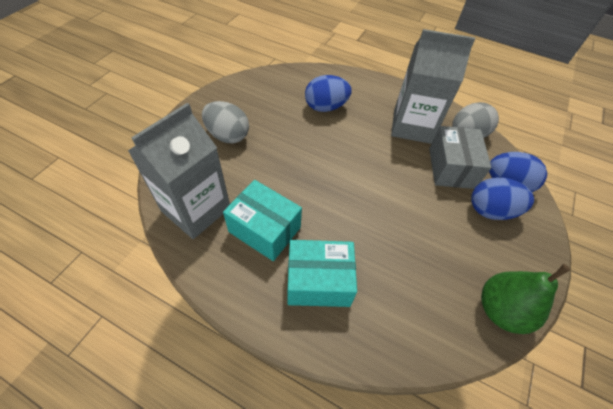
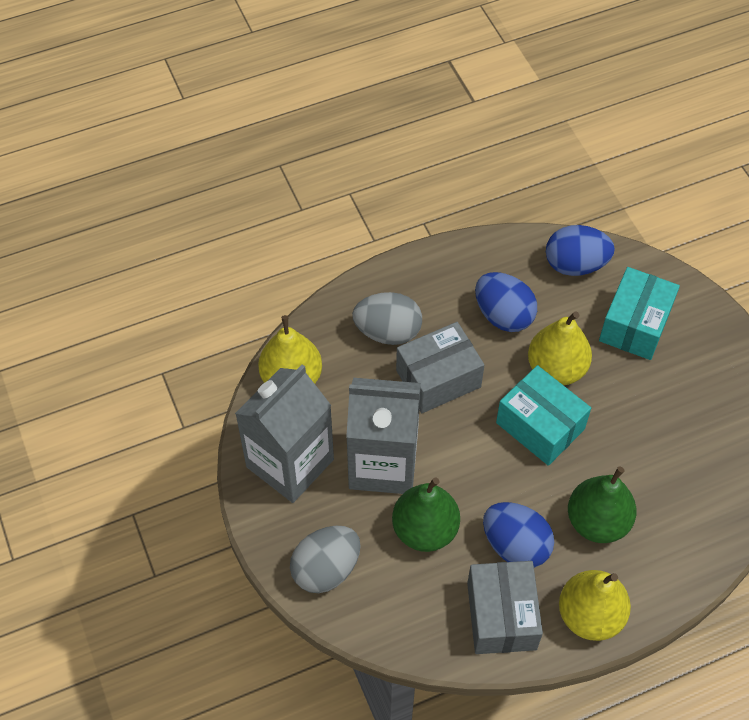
green pear: [481,264,570,334] = 1 -> [392,477,460,552] [568,466,637,543] = 2
grey box: [429,126,492,189] = 1 -> [396,322,484,413] [467,561,543,654] = 2
yellow pear: none = 0 -> [258,315,322,384] [528,311,592,385] [559,570,631,641] = 3

